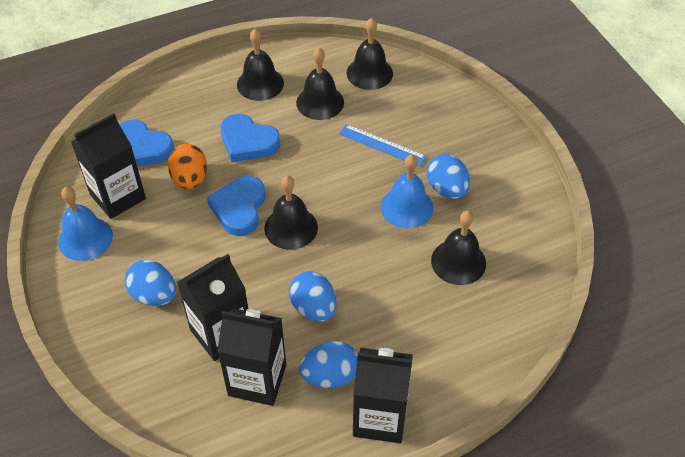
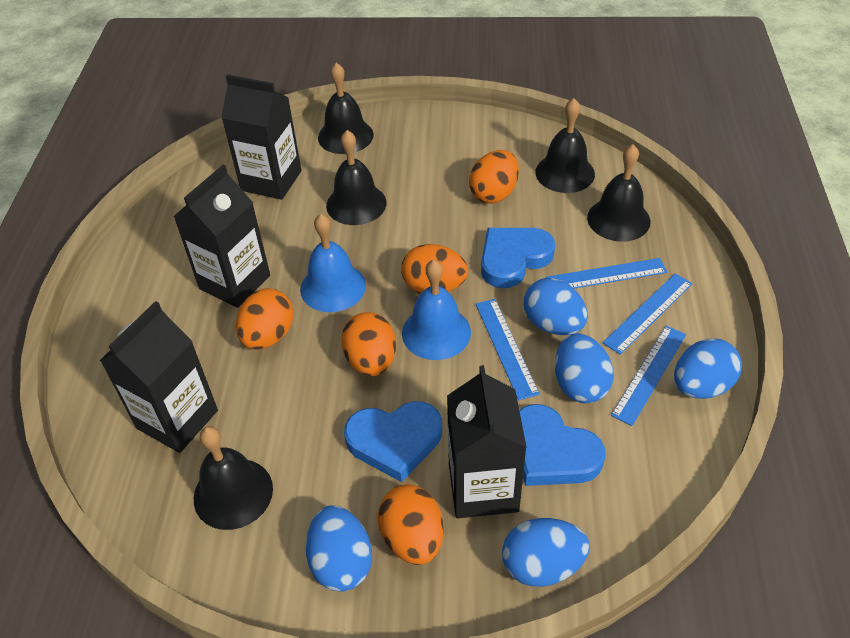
blue egg: [125,260,176,306] [289,271,337,322] [299,341,357,388] [427,154,470,199] = 4 -> [306,505,372,591] [502,518,590,587] [524,278,588,335] [555,333,614,403] [674,338,742,399] = 5
blue ruler: [339,124,427,167] = 1 -> [476,299,540,400] [546,258,667,289] [603,273,693,355] [611,326,686,426] = 4
orange egg: [167,144,207,189] = 1 -> [236,288,294,349] [341,312,396,376] [378,484,443,565] [401,244,468,293] [469,150,519,203] = 5

